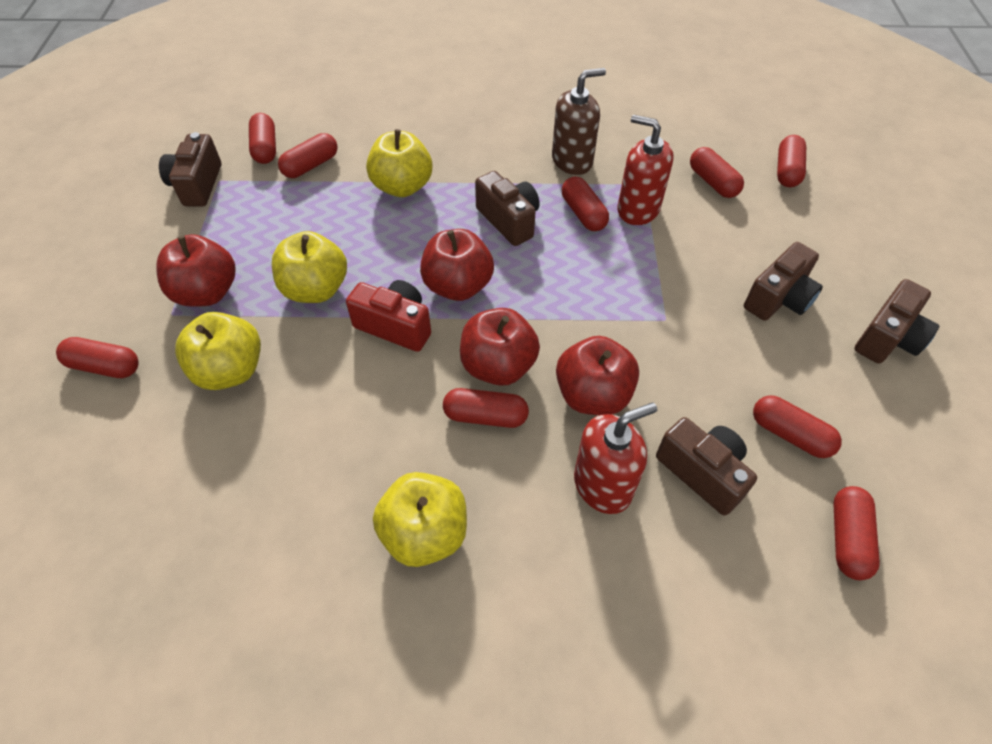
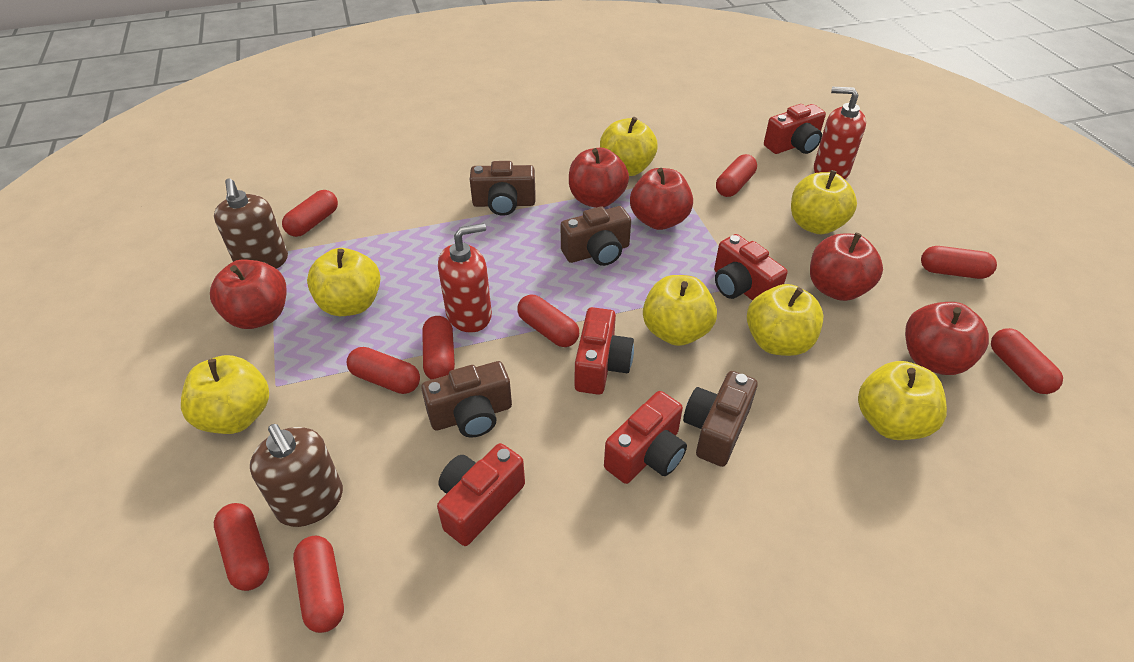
brown camera: [159,132,221,207] [475,171,540,246] [656,417,757,516] [744,242,823,321] [854,279,939,364] = 5 -> [421,361,512,437] [470,161,535,216] [561,206,631,266] [683,371,758,467] = 4
brown soap dispenser: [552,68,606,175] = 1 -> [214,179,288,269] [250,424,343,527] = 2
red apple: [156,234,236,307] [420,229,494,301] [460,308,540,386] [556,336,639,415] = 4 -> [210,260,287,329] [569,148,629,208] [630,168,693,230] [810,233,883,301] [905,302,989,375] = 5
red camera: [346,280,431,352] = 1 -> [437,443,525,546] [574,307,634,395] [604,391,687,484] [714,234,787,301] [764,104,826,154] = 5
yellow apple: [175,312,261,390] [272,231,347,303] [366,129,432,197] [373,472,467,567] = 4 -> [181,355,269,434] [307,248,380,316] [600,117,658,176] [643,275,717,346] [747,284,823,356] [791,170,857,234] [858,361,947,440] = 7

